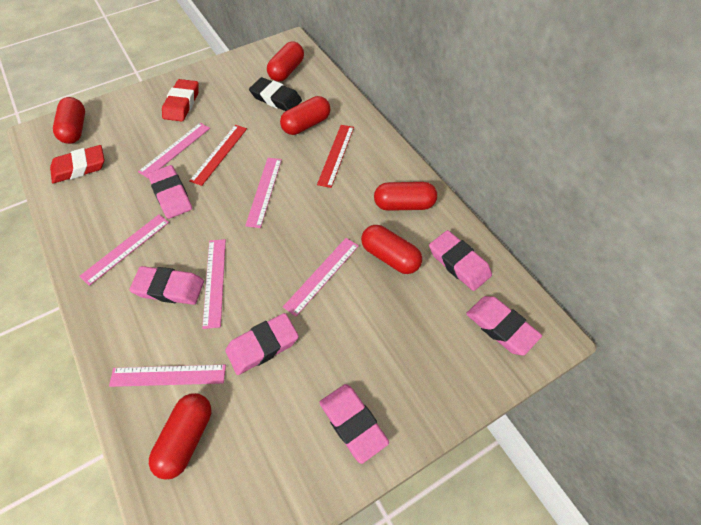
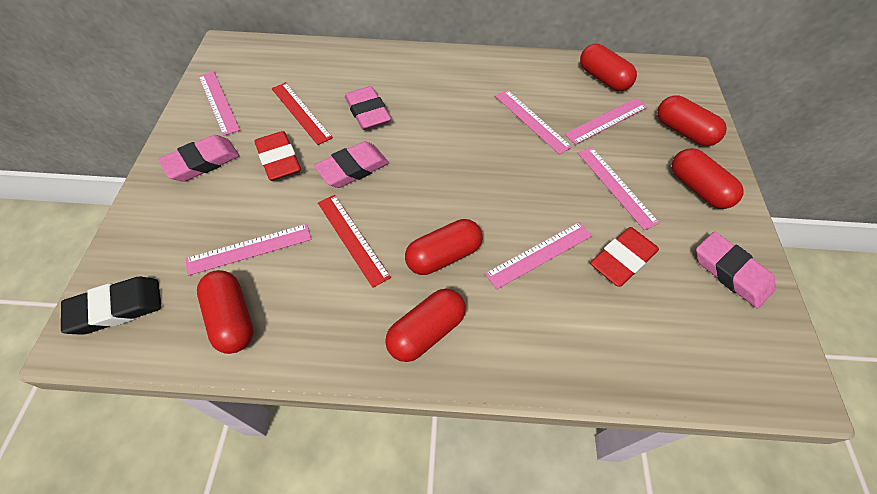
pink eraser: [129,266,204,305] [148,165,192,219] [225,313,299,375] [319,384,389,464] [429,230,492,291] [466,296,542,355] = 6 -> [158,135,239,182] [314,141,389,188] [345,86,391,130] [696,232,776,308] = 4

